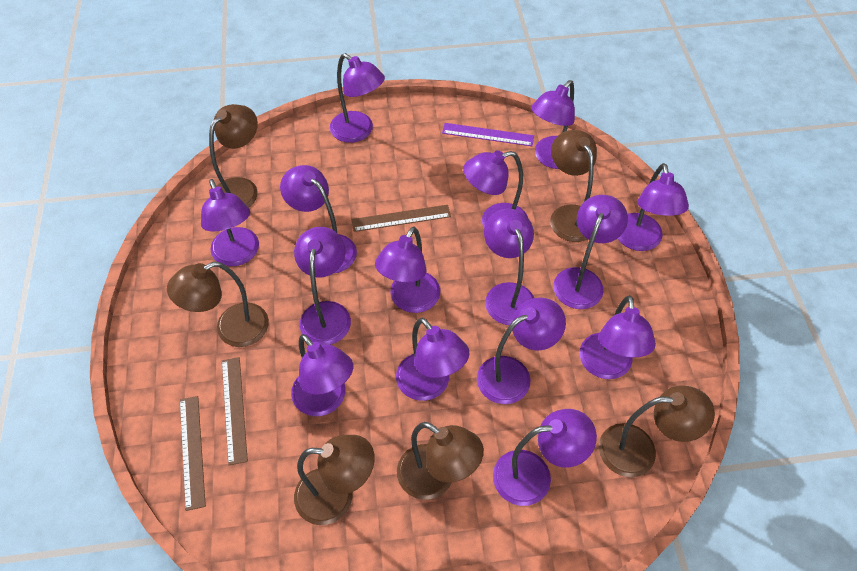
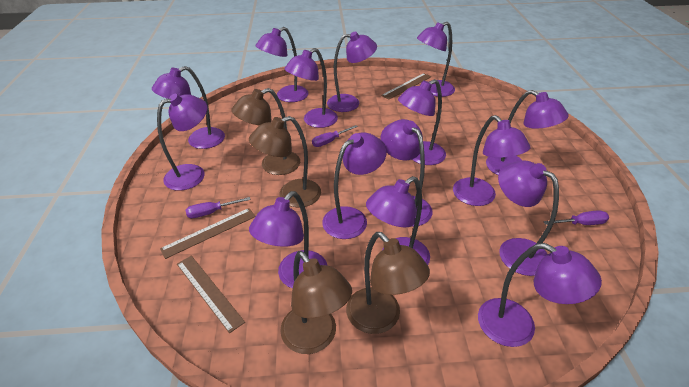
brown lamp: [167,262,269,347] [209,104,258,208] [294,435,375,525] [397,422,484,500] [550,130,597,242] [599,385,715,477] = 6 -> [231,88,300,175] [249,116,321,207] [280,251,352,354] [346,232,430,334] = 4
purple ruler: [442,123,534,146] = 1 -> none = 0
purple screwdriver: none = 0 -> [186,197,251,218] [312,125,358,147] [543,210,609,225] = 3

